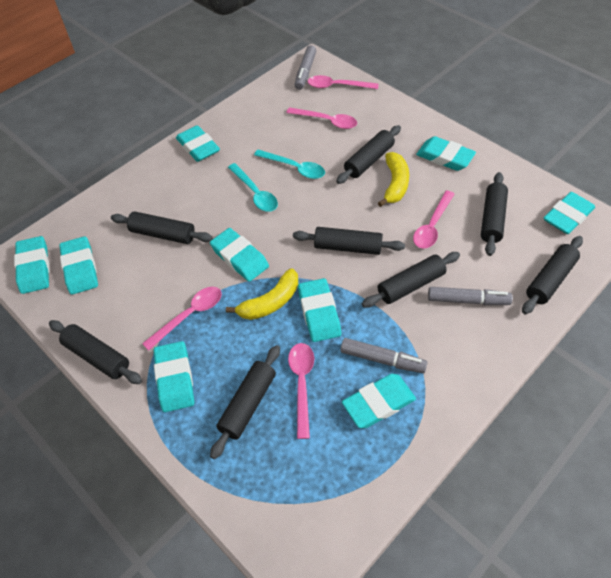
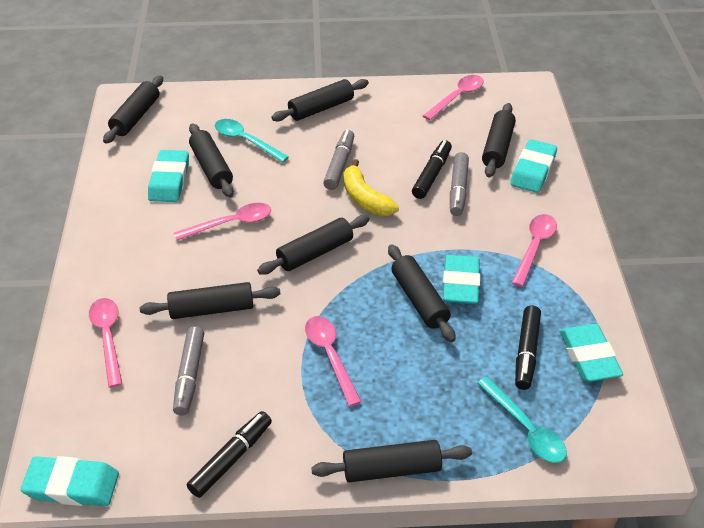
black marker: none = 0 -> [187,411,272,498] [412,140,452,199] [515,306,541,390] = 3
turquoise eraser: [14,236,50,294] [59,236,98,295] [154,341,194,412] [176,125,220,162] [210,228,269,282] [298,278,341,342] [342,374,416,428] [416,136,476,171] [544,192,595,234] = 9 -> [20,456,119,506] [148,150,189,202] [443,255,480,304] [510,139,557,193] [560,324,623,382] = 5
yellow banana: [226,268,298,320] [378,152,409,207] = 2 -> [343,159,399,216] = 1

